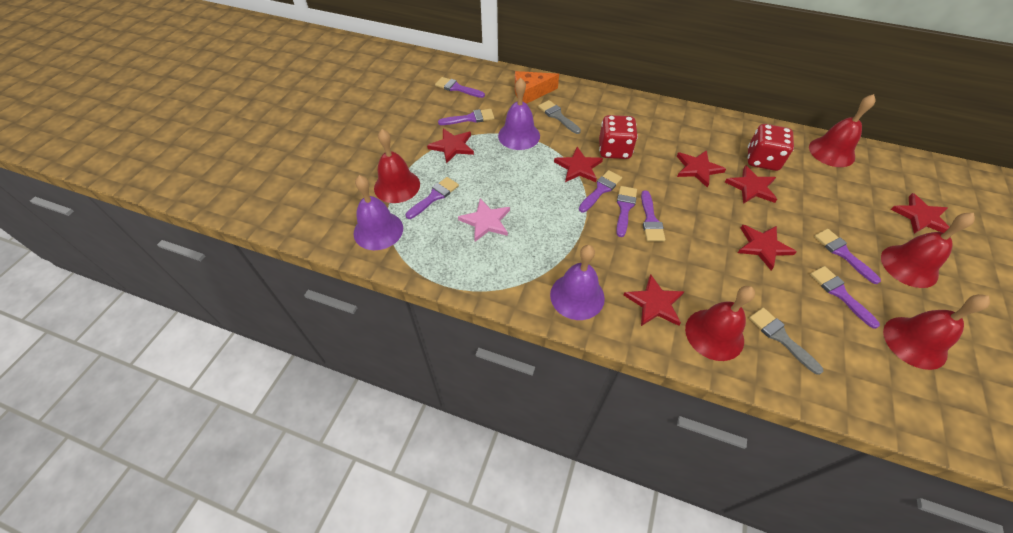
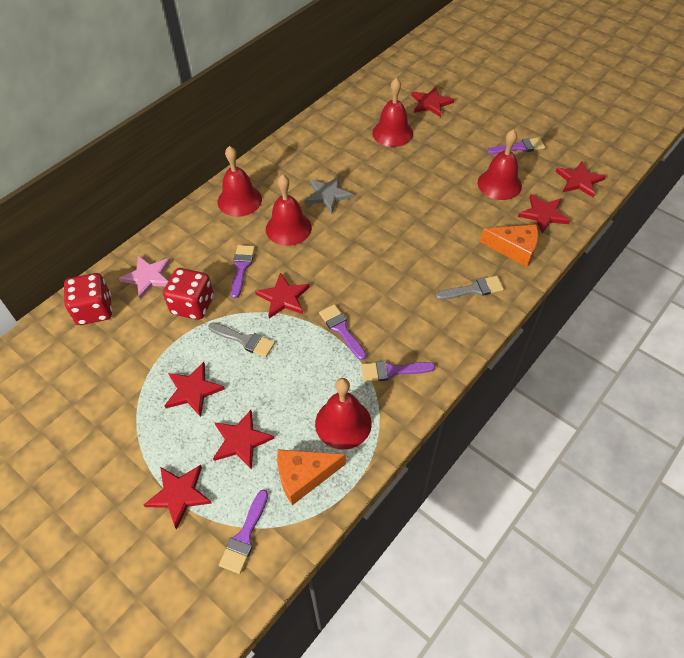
grey star: none = 0 -> [305,176,353,213] = 1
orange cheese: [515,71,559,104] = 1 -> [277,449,346,505] [480,224,538,267] = 2
purple bell: [353,175,403,250] [498,78,540,150] [550,245,605,320] = 3 -> none = 0
purple brush: [406,177,459,219] [435,77,485,98] [438,109,494,125] [579,170,622,212] [616,186,637,237] [641,190,665,241] [810,266,880,329] [814,229,881,284] = 8 -> [219,489,268,574] [231,245,255,298] [319,304,366,360] [361,361,435,382] [487,137,545,154] = 5

